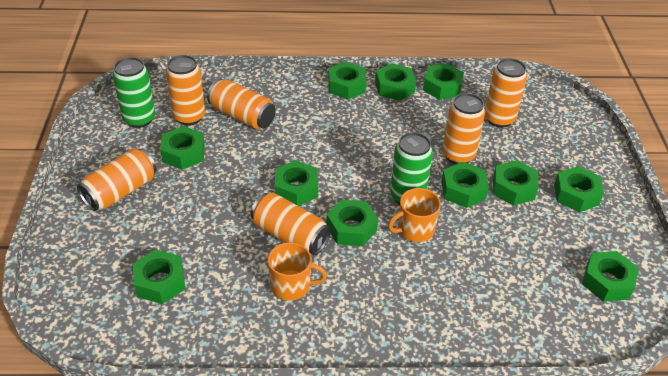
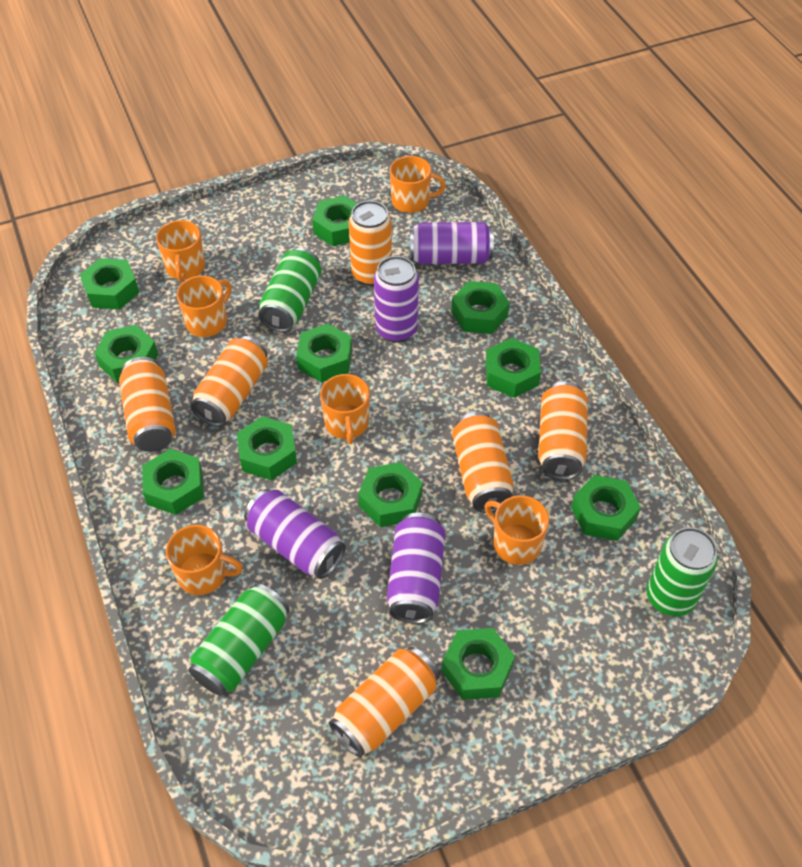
green can: [113,57,155,128] [390,132,433,204] = 2 -> [189,583,290,696] [258,248,322,332] [647,527,718,616] = 3
orange mug: [268,242,327,301] [388,188,441,242] = 2 -> [156,220,205,282] [166,525,243,595] [177,275,231,337] [320,374,370,444] [390,156,446,213] [485,495,549,565] = 6
purple can: none = 0 -> [244,489,346,579] [374,256,419,343] [387,513,445,624] [410,222,494,264] = 4

